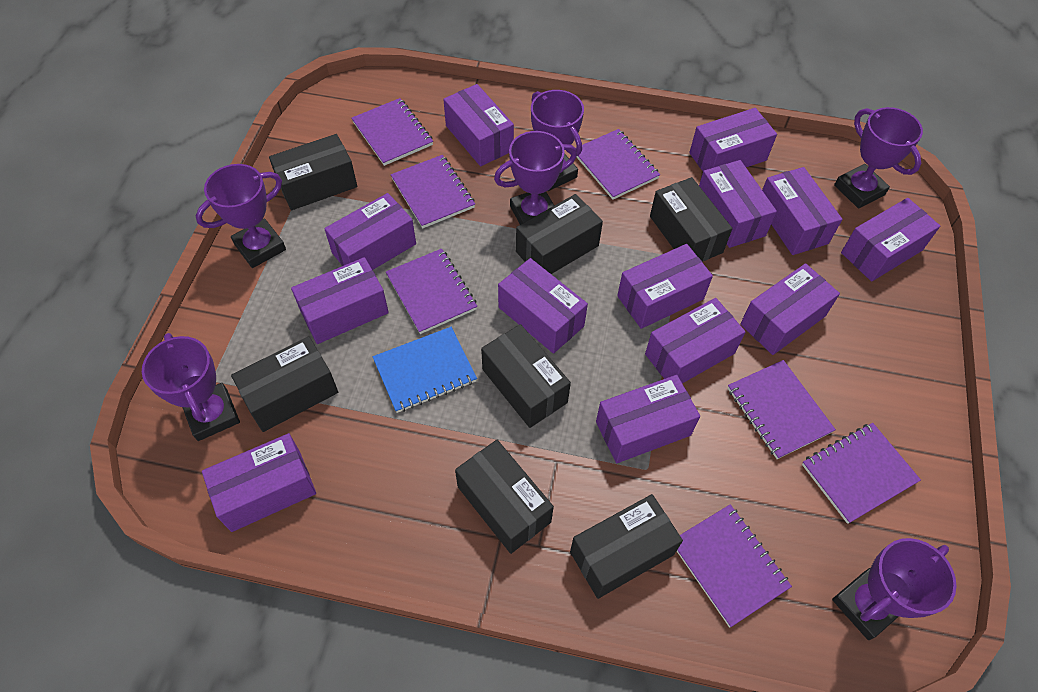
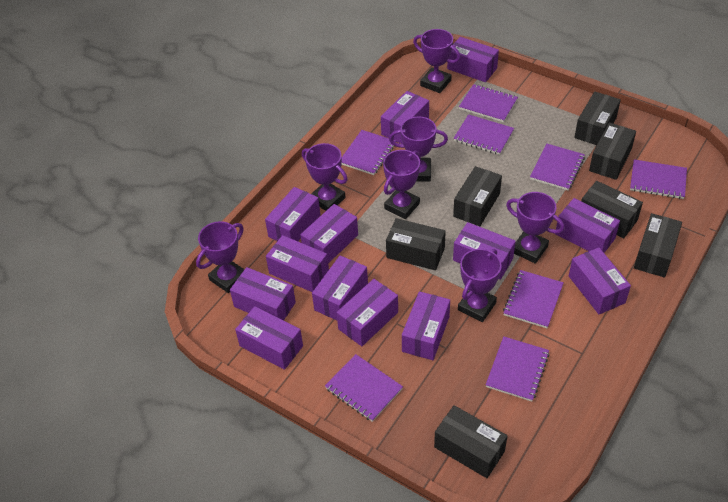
blue notebook: [373,327,477,413] = 1 -> none = 0
purple notebook: [351,98,433,166] [386,249,477,334] [391,155,475,228] [576,129,660,200] [677,504,792,627] [728,360,836,459] [802,423,921,524] = 7 -> [325,354,403,422] [341,130,396,175] [454,114,514,155] [459,84,518,122] [486,336,550,402] [503,270,564,328] [530,144,585,191] [630,160,687,199] = 8
purple trophy: [142,333,240,441] [196,164,286,268] [494,131,577,225] [531,90,584,191] [832,538,956,640] [834,107,923,209] = 6 -> [196,221,245,293] [302,143,348,211] [383,150,420,219] [389,116,448,182] [413,29,461,93] [458,249,502,322] [506,192,564,264] = 7

